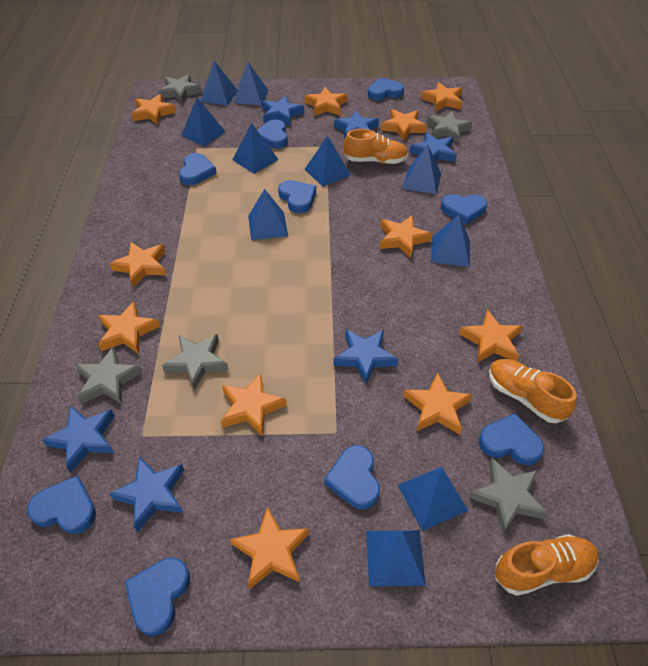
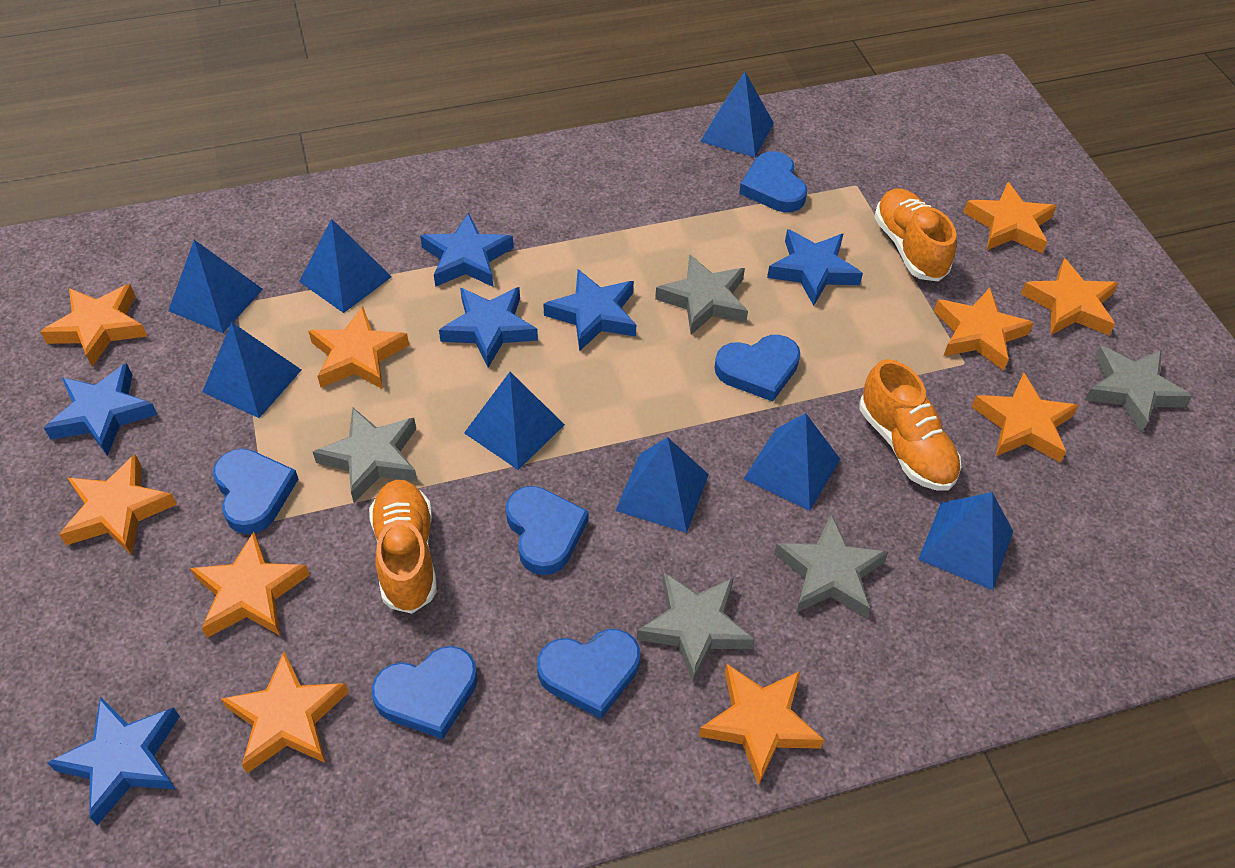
blue heart: [27,475,96,534] [125,557,190,636] [179,153,217,185] [257,119,288,149] [278,180,316,213] [324,445,380,509] [368,78,404,101] [441,194,487,225] [479,413,544,465] = 9 -> [213,449,299,534] [371,646,478,739] [506,486,589,575] [537,629,640,719] [715,335,800,402] [739,151,807,212] = 6
blue pyramid: [181,98,226,146] [200,61,237,106] [232,123,279,174] [233,61,268,106] [248,189,288,240] [304,136,350,187] [366,530,426,587] [398,467,468,531] [402,144,441,194] [431,215,470,267] = 10 -> [168,240,263,333] [202,322,301,418] [299,219,392,313] [464,372,565,470] [615,437,709,533] [700,72,774,157] [744,413,840,511] [918,492,1013,590] = 8
orange star: [98,301,160,354] [109,242,167,287] [131,94,176,125] [221,373,287,436] [230,507,309,589] [305,87,347,116] [379,215,432,258] [381,109,427,141] [403,373,472,435] [421,82,463,112] [459,310,522,363] = 11 -> [40,284,147,367] [59,454,177,555] [190,532,310,638] [221,651,349,773] [308,306,409,389] [699,664,824,786] [934,288,1034,371] [963,182,1057,254] [972,373,1079,462] [1021,258,1118,335] = 10

